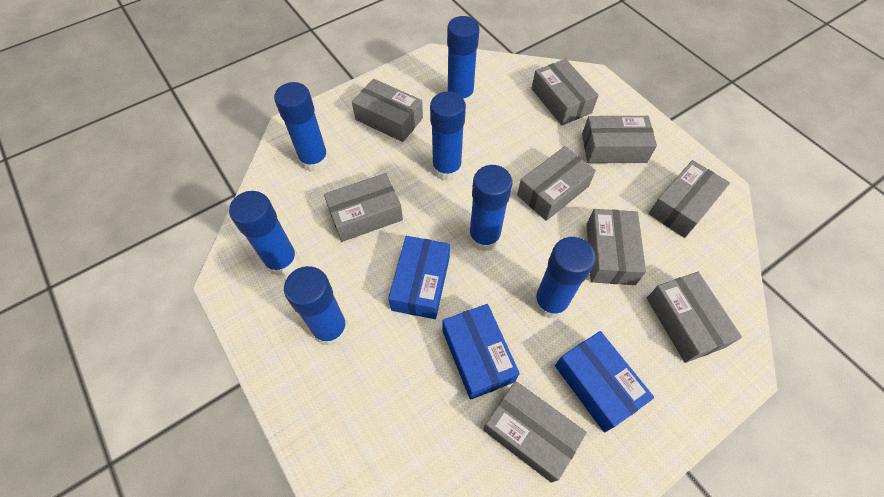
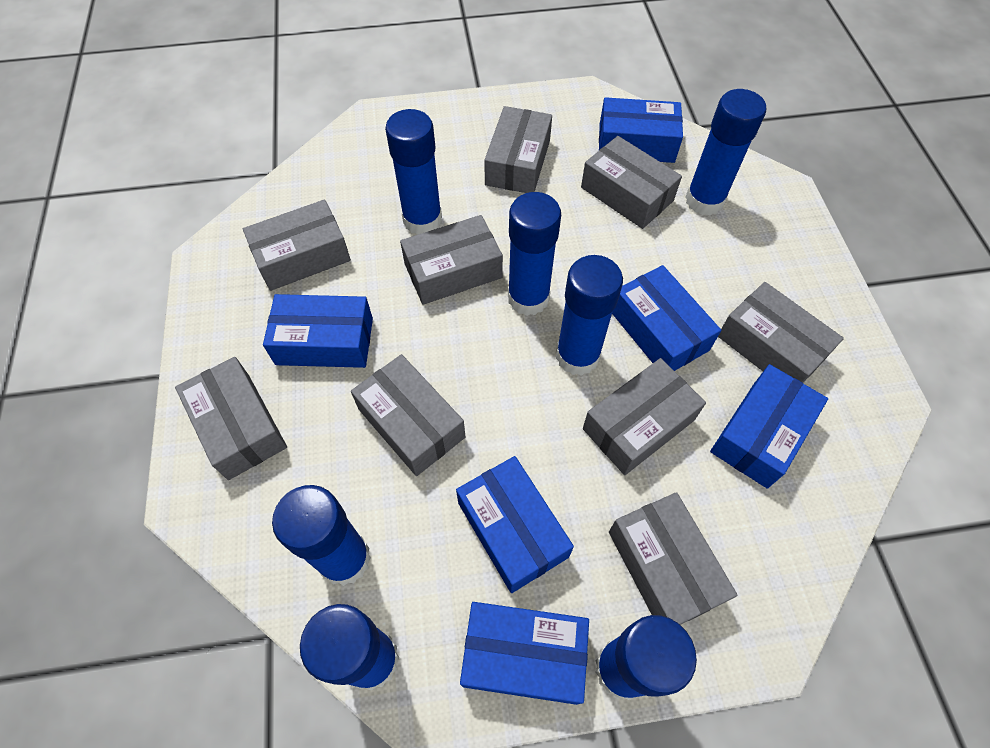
blue box: [388,236,450,319] [443,304,520,400] [555,331,654,432] = 3 -> [263,294,373,368] [456,456,574,593] [460,602,589,705] [599,97,683,163] [612,265,721,371] [710,364,828,489] = 6

